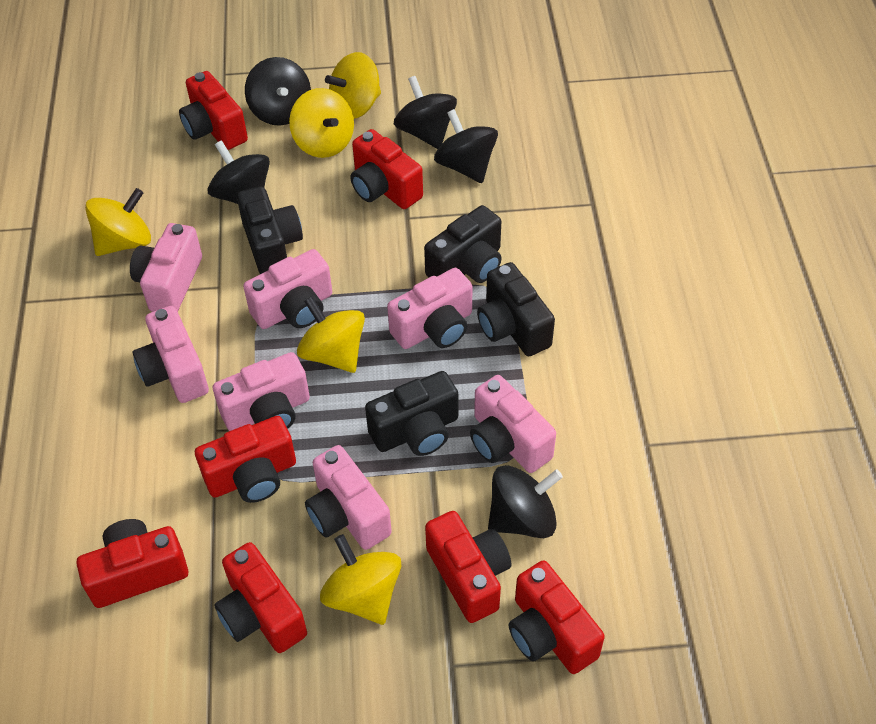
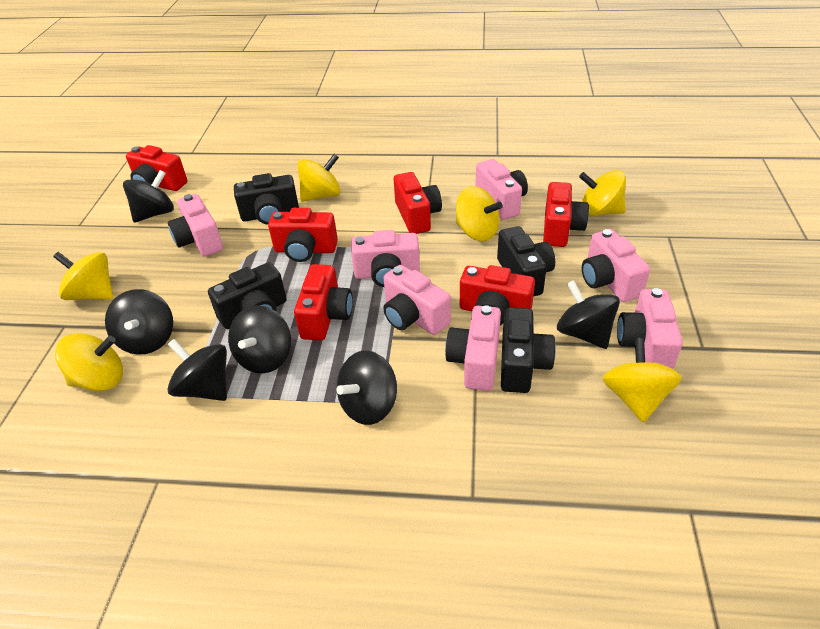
black spinning top: [208,140,270,204] [245,57,311,126] [394,76,457,149] [434,109,498,183] [488,465,563,538] = 5 -> [105,289,173,355] [123,170,174,223] [167,339,227,401] [228,306,291,373] [336,350,397,425] [557,280,620,349] = 6
red camera: [76,519,188,608] [179,71,248,150] [195,416,296,503] [214,542,307,653] [350,129,423,209] [425,511,511,623] [508,560,605,674] = 7 -> [126,145,187,191] [268,208,338,262] [294,264,353,341] [394,172,442,234] [460,265,535,325] [543,182,589,247] = 6
yellow spinning top: [85,188,151,256] [289,88,354,158] [297,296,365,373] [320,534,401,625] [325,52,381,119] = 5 -> [53,252,113,300] [55,333,123,391] [297,154,341,202] [456,186,503,241] [579,170,626,217] [602,338,682,423] = 6

